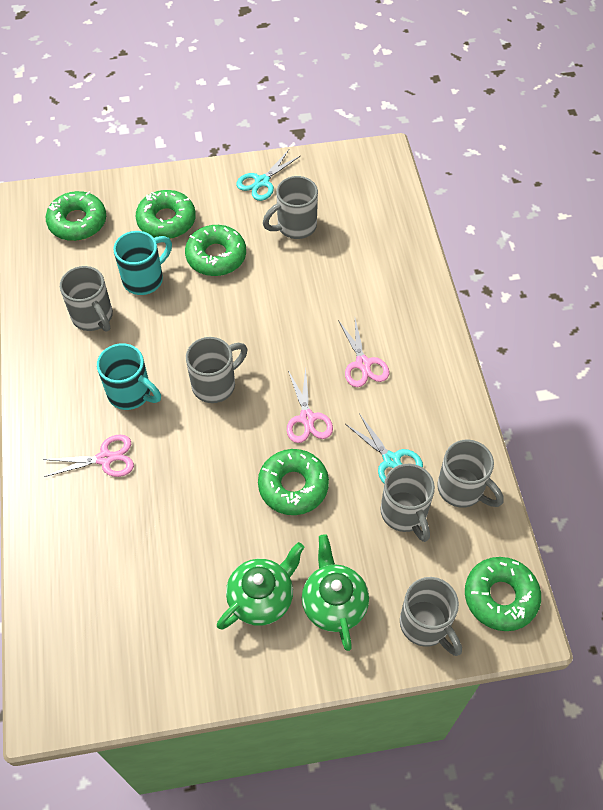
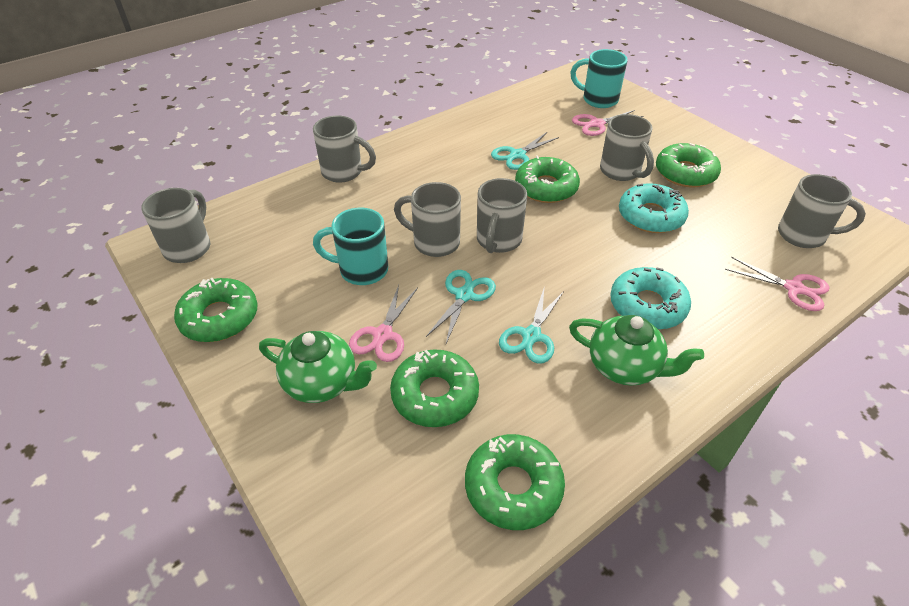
turquoise donut: none = 0 -> [610,267,691,330] [619,183,689,233] = 2
turquoise scissors: [236,150,300,201] [345,413,423,483] = 2 -> [426,270,496,343] [491,132,559,170] [499,289,564,364] = 3

